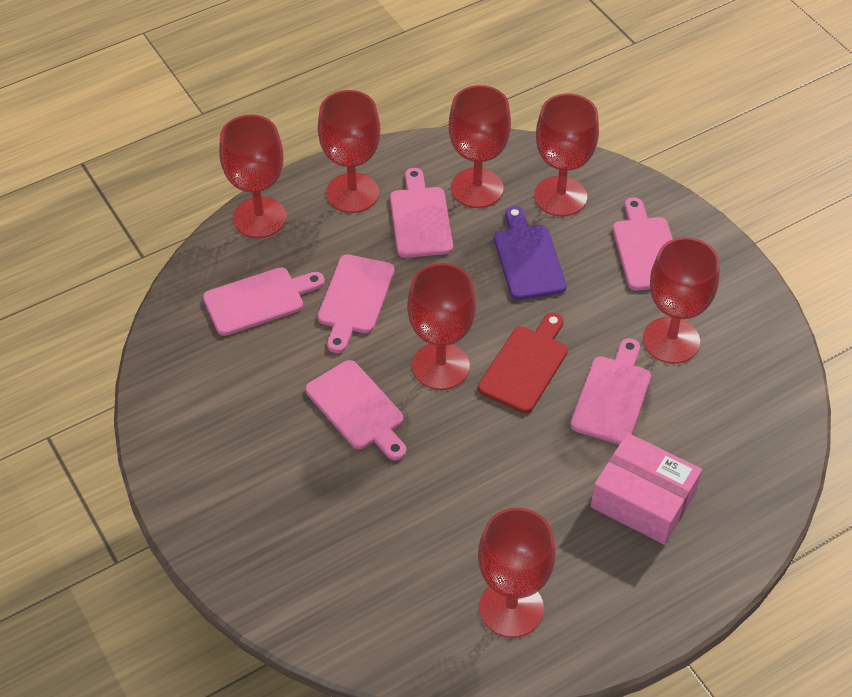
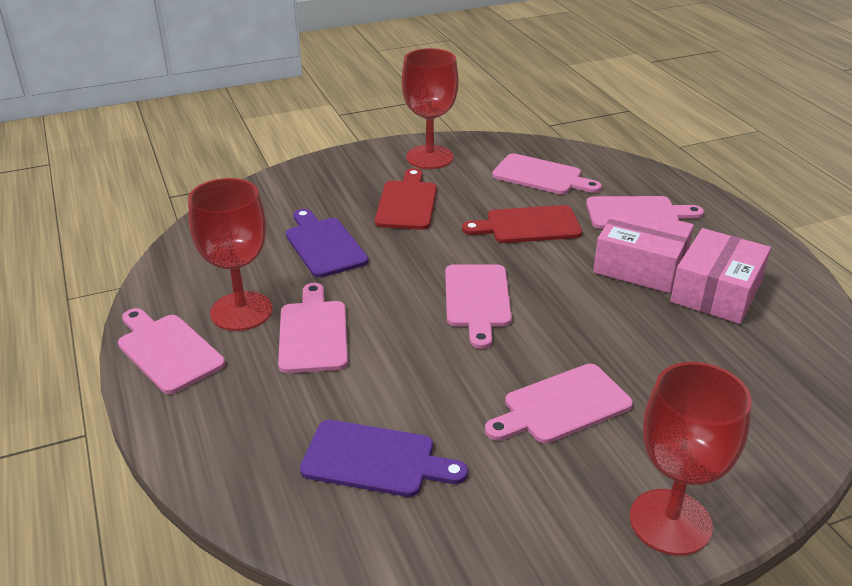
pink box: [591,433,702,545] = 1 -> [593,206,694,293] [670,228,771,324] = 2
purple cutting board: [494,206,567,300] = 1 -> [286,209,369,278] [300,420,468,497] = 2
red cutting board: [478,313,568,413] = 1 -> [375,168,437,230] [462,205,582,243] = 2
red goblet: [219,115,287,238] [318,90,380,213] [407,263,476,390] [449,85,511,208] [478,508,556,638] [534,93,599,217] [643,237,720,364] = 7 -> [188,178,273,331] [402,48,459,169] [630,362,752,556] = 3

